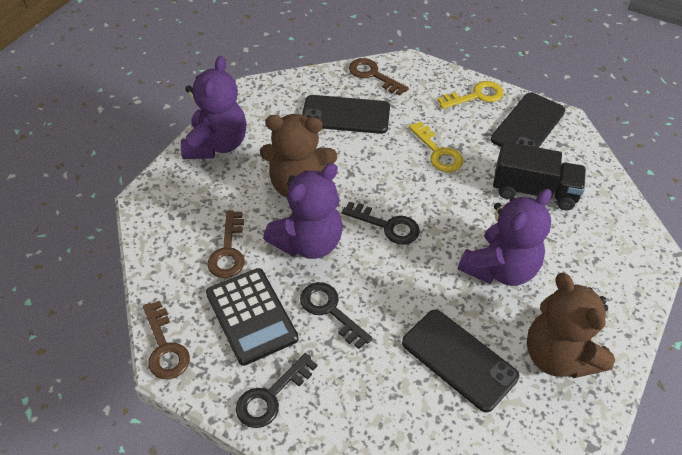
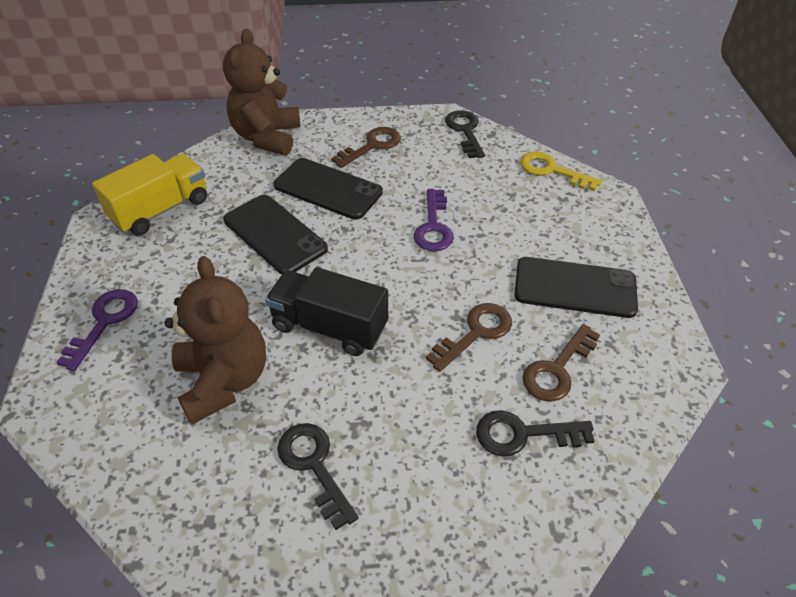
black calculator: [206,268,299,366] = 1 -> none = 0
purple key: none = 0 -> [56,289,138,371] [414,189,454,251] = 2
purple teddy bear: [181,56,246,159] [263,163,343,259] [458,189,552,286] = 3 -> none = 0
yellow key: [409,121,463,172] [437,81,503,109] = 2 -> [520,152,602,191] = 1
yellow truck: none = 0 -> [92,154,207,235] = 1

